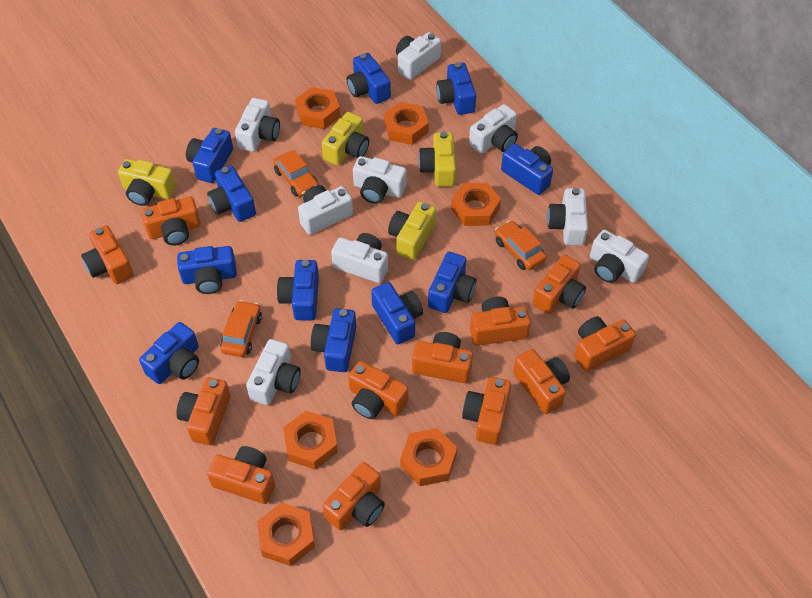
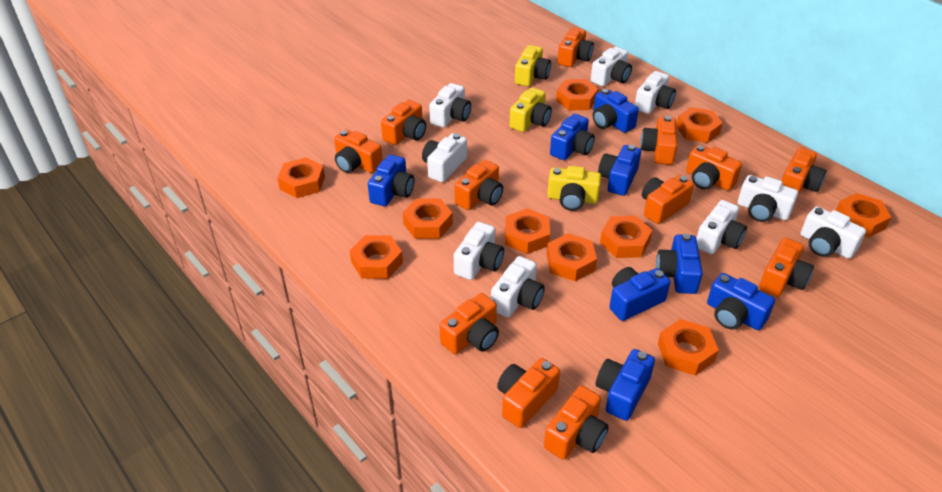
blue camera: [139,322,199,384] [177,246,237,294] [186,128,233,183] [207,165,256,222] [277,260,319,320] [311,308,356,372] [347,53,391,104] [371,282,423,344] [428,252,477,313] [436,62,476,115] [501,144,553,195] = 11 -> [368,155,414,206] [550,114,595,160] [593,89,639,133] [596,349,655,421] [598,145,641,196] [609,267,670,321] [656,234,703,294] [707,273,775,330] = 8
orange car: [220,300,262,357] [273,150,318,197] [495,220,546,270] = 3 -> none = 0
orange nut: [257,502,315,566] [283,411,338,470] [295,87,341,129] [384,102,429,145] [400,428,457,486] [451,183,501,226] = 6 -> [277,158,325,198] [350,235,403,279] [403,198,453,239] [505,208,550,254] [547,233,597,281] [556,79,598,111] [600,216,652,258] [658,319,719,375] [677,107,723,143] [836,193,891,237] = 10
yellow camera: [118,159,176,206] [322,112,369,166] [388,202,436,260] [418,131,456,187] = 4 -> [509,87,552,132] [515,45,551,87] [547,166,601,211] = 3

